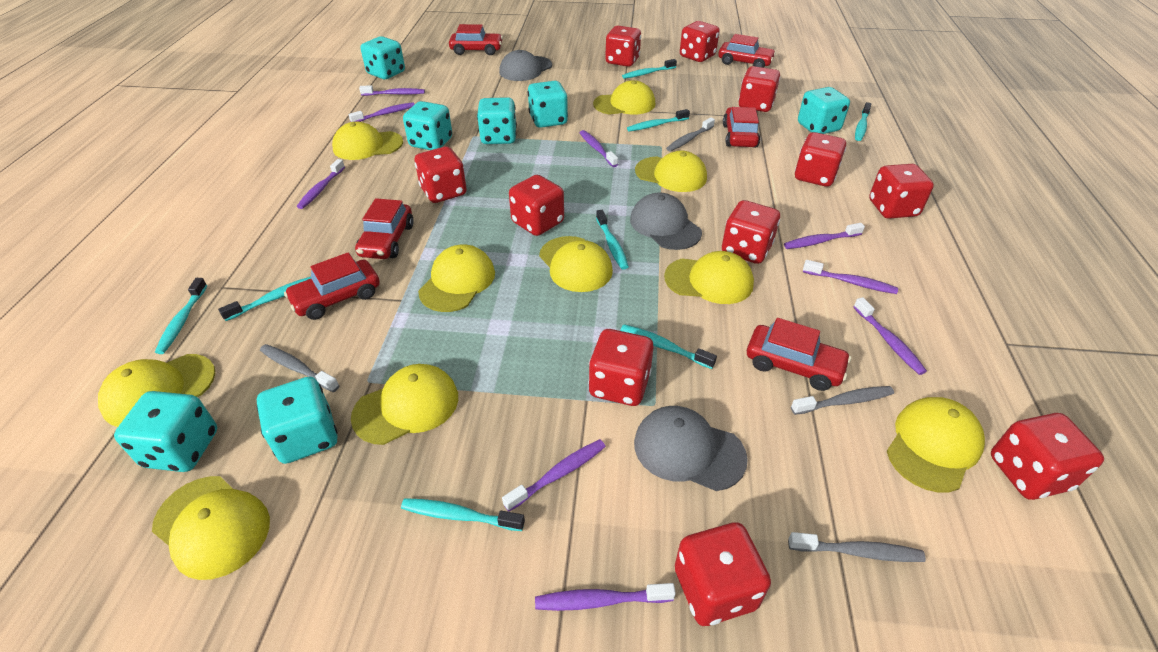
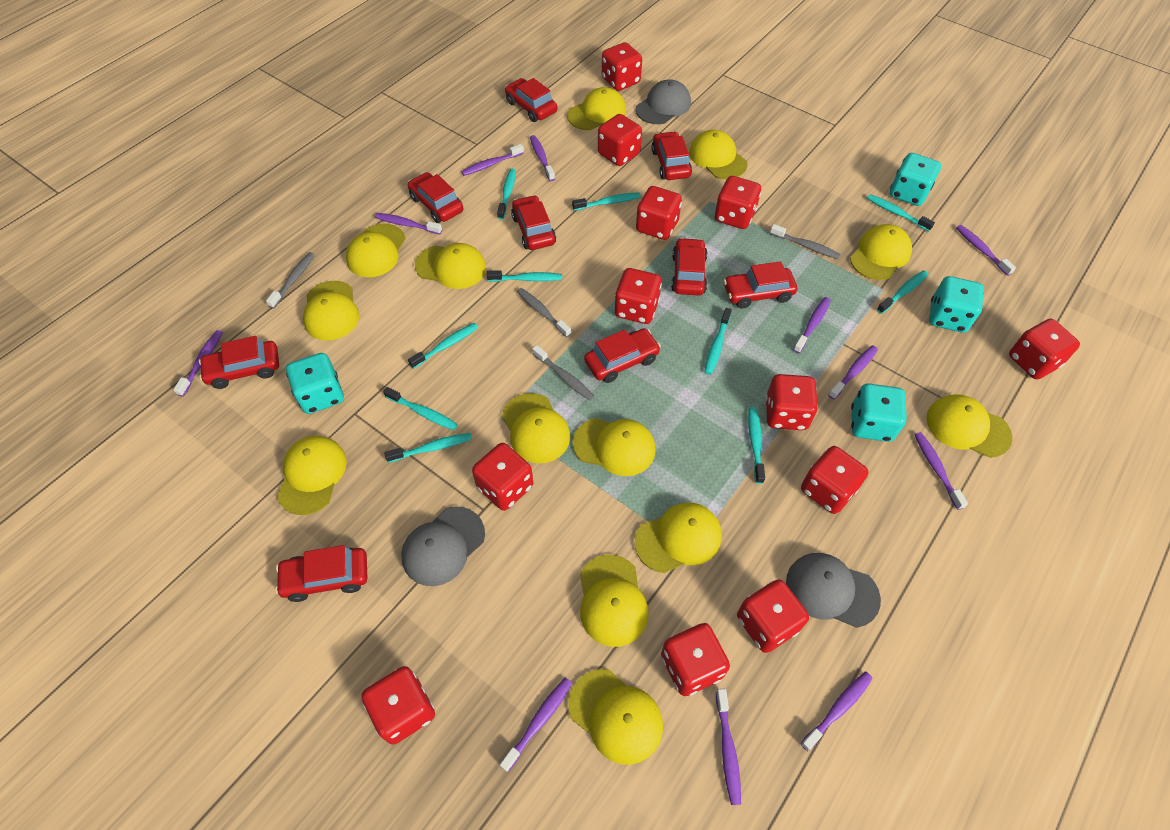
purple toothbrush: [297,159,345,209] [348,102,415,122] [359,85,425,96] [502,439,606,511] [535,583,676,611] [580,130,618,167] [784,223,865,249] [803,260,898,294] [854,297,927,375] = 9 -> [173,330,223,396] [375,213,442,234] [461,144,524,176] [500,678,572,772] [530,135,555,181] [716,689,741,805] [793,297,831,353] [800,672,873,751] [828,345,878,400] [915,432,968,510] [956,225,1016,276] = 11
red car: [284,252,380,320] [355,198,414,259] [449,24,503,55] [718,34,776,68] [723,107,760,148] [747,318,851,391] = 6 -> [199,336,279,389] [275,545,367,602] [408,172,463,223] [505,78,557,122] [511,195,556,250] [584,328,661,383] [651,131,692,180] [671,238,707,296] [723,261,797,309] = 9
red dice: [415,146,467,203] [509,175,564,236] [588,329,654,406] [605,26,641,67] [675,522,771,626] [680,21,720,62] [722,200,780,264] [738,66,780,112] [795,132,846,187] [869,164,934,219] [991,413,1104,500] = 11 -> [361,666,435,745] [472,443,533,511] [598,114,642,166] [602,42,642,91] [615,268,662,324] [636,186,682,240] [661,623,730,696] [715,176,761,229] [737,579,809,653] [766,374,818,430] [801,446,869,514] [1009,319,1080,379] = 12
turquoise dice: [114,391,217,472] [257,377,338,464] [360,36,405,79] [403,101,452,150] [477,97,517,144] [528,81,568,128] [798,87,850,134] = 7 -> [286,353,344,414] [851,383,907,442] [890,153,941,206] [929,276,984,333] = 4
turquoise toothbrush: [155,278,207,354] [218,277,311,321] [401,498,525,531] [596,210,629,270] [620,324,717,369] [622,59,677,79] [627,109,690,132] [855,102,871,141] = 8 -> [383,387,458,430] [384,433,472,463] [408,323,478,369] [487,270,562,282] [497,169,516,220] [572,192,641,211] [704,308,732,374] [748,407,765,484] [867,194,935,231] [877,270,928,314] = 10
yellow cap: [98,354,215,427] [152,476,270,580] [332,122,403,160] [351,364,458,445] [418,244,495,312] [539,236,613,292] [593,80,655,115] [635,151,707,192] [664,251,754,304] [887,397,985,492] = 10 -> [277,436,347,515] [303,281,359,341] [346,224,406,277] [415,243,486,289] [502,393,570,464] [567,87,626,130] [568,669,663,765] [573,418,656,476] [580,555,649,647] [635,503,722,573] [689,130,747,179] [850,224,912,280] [926,394,1012,458] = 13

